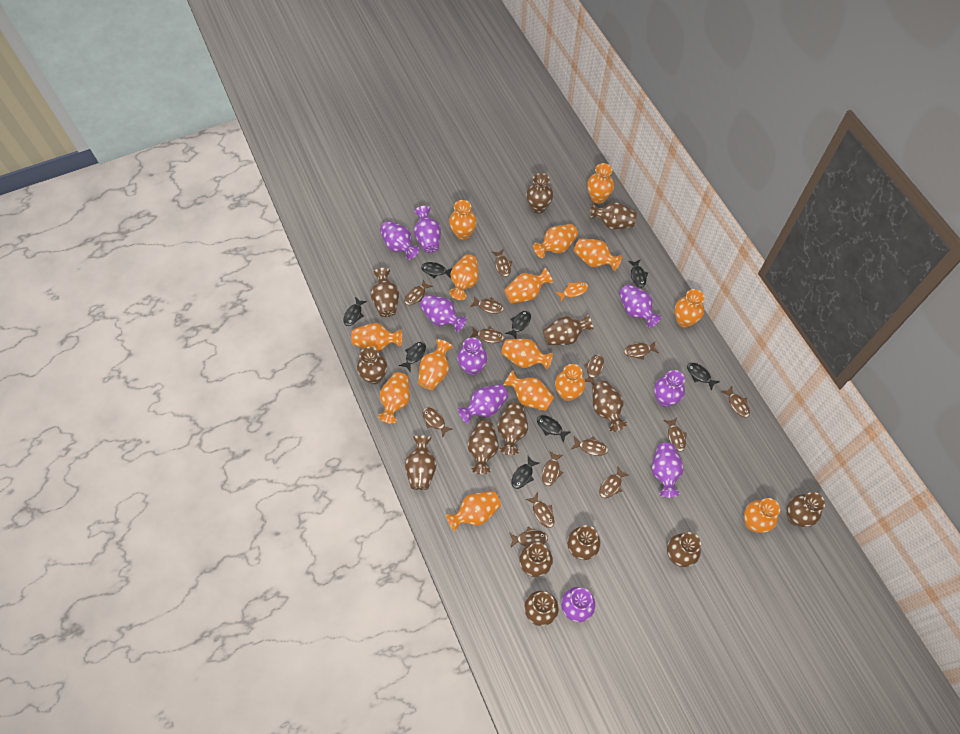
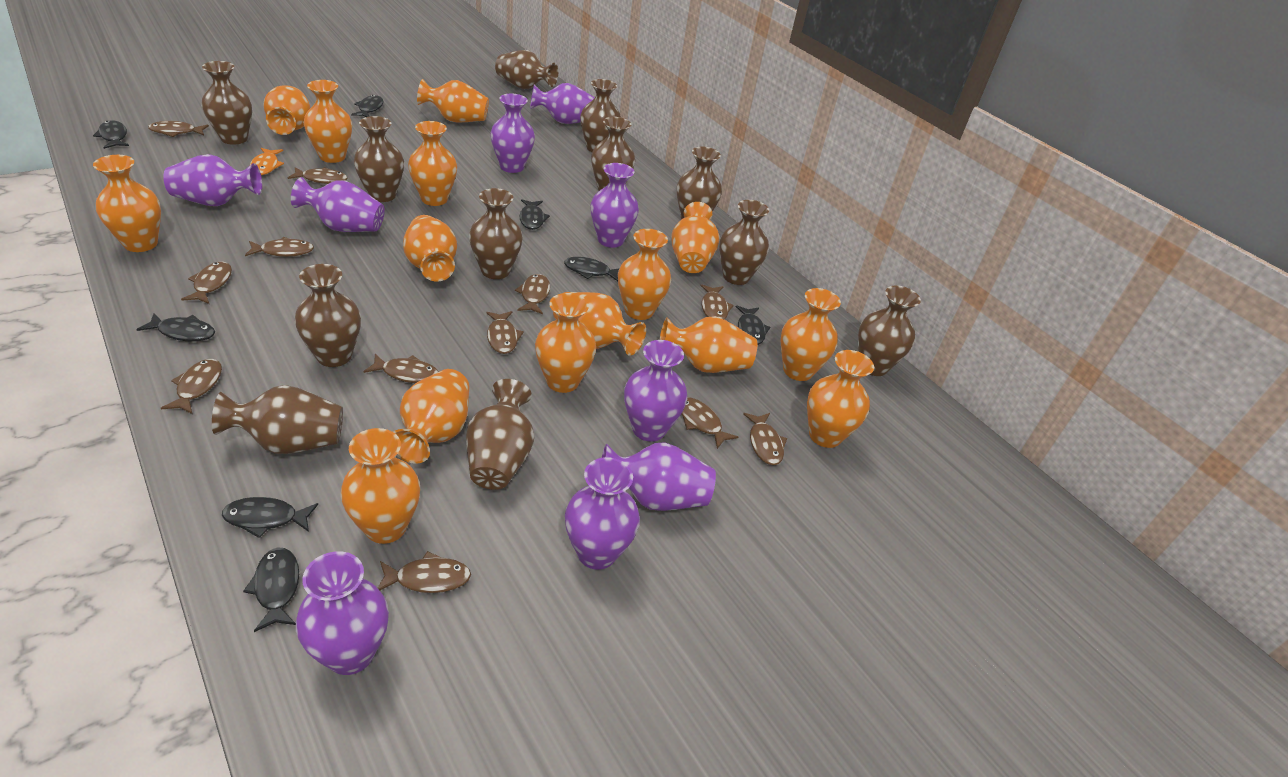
brown fish: [404,280,433,305] [422,408,452,438] [470,296,504,314] [470,326,504,343] [492,249,512,277] [510,527,548,547] [525,493,555,528] [542,451,563,486] [572,436,608,456] [584,354,604,385] [599,467,629,498] [624,342,659,360] [664,418,687,452] [721,387,750,418] = 14 -> [148,121,209,137] [161,359,222,414] [181,262,232,304] [245,237,314,257] [288,167,347,184] [363,354,438,383] [378,551,471,593] [486,311,524,354] [515,274,550,314] [682,397,738,449] [700,284,734,320] [743,413,787,465] = 12
brown vase: [357,347,387,384] [371,268,399,317] [405,435,437,490] [468,421,499,474] [497,402,528,455] [519,542,553,577] [524,591,559,626] [526,173,553,214] [543,314,594,345] [567,525,601,560] [589,202,637,229] [592,381,627,432] [667,532,701,567] [787,492,825,527] = 14 -> [202,61,252,145] [212,385,343,454] [295,264,361,367] [354,116,404,202] [466,379,534,490] [469,188,523,279] [495,50,558,89] [580,79,621,152] [591,117,635,191] [677,147,722,220] [719,200,769,285] [858,286,921,376] = 12

